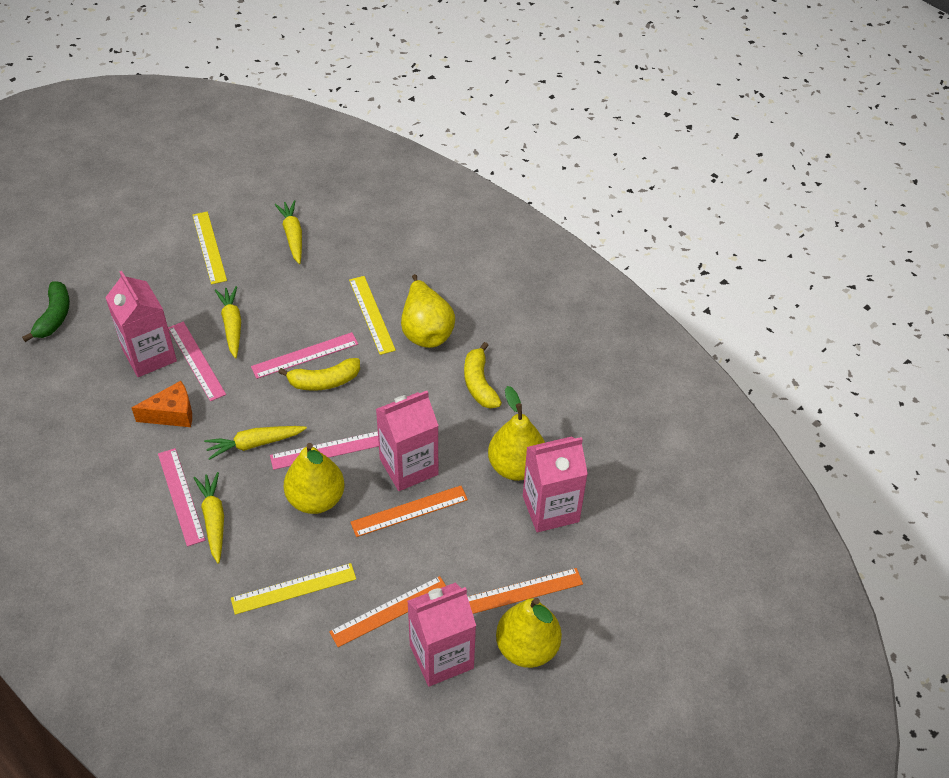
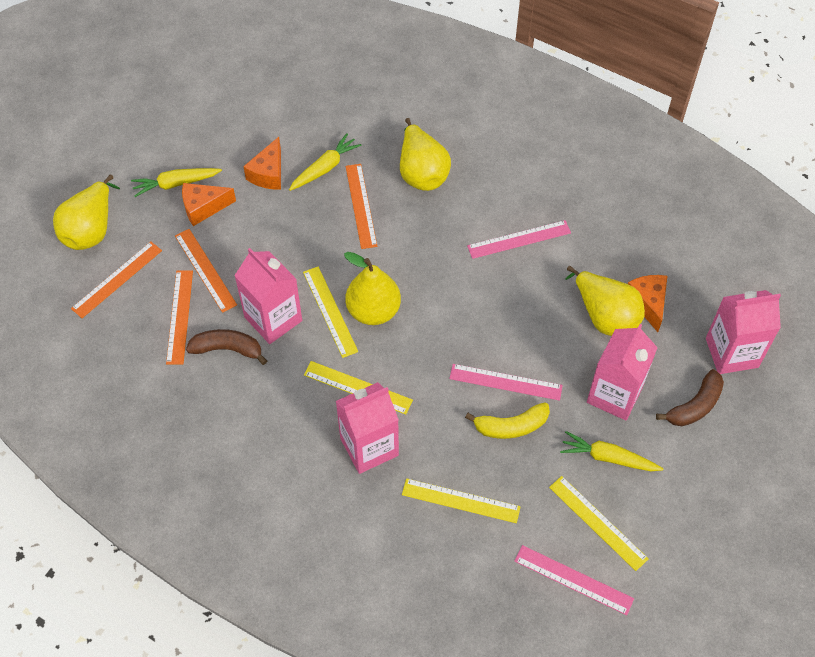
brown banana: none = 0 -> [186,329,267,365] [656,369,724,426] = 2
green banana: [22,281,70,342] = 1 -> none = 0
orange cheese: [132,381,192,427] = 1 -> [182,183,236,226] [243,137,281,190] [628,275,667,332] = 3
orange ruler: [329,576,446,647] [350,486,468,537] [468,568,583,614] = 3 -> [71,242,162,318] [166,270,193,365] [175,229,237,313] [346,164,377,249] = 4
pink ruler: [158,448,205,547] [168,322,226,401] [251,332,358,379] [270,431,379,470] = 4 -> [449,364,563,401] [467,220,571,259] [515,545,634,615] = 3
yellow banana: [278,358,360,391] [464,342,502,409] = 2 -> [465,402,550,439] = 1
yellow carrot: [194,472,224,564] [204,426,307,460] [215,286,241,358] [274,200,302,264] = 4 -> [131,168,222,197] [289,133,362,191] [560,431,663,471] = 3
yellow ruler: [193,212,227,284] [231,563,356,615] [349,276,396,355] = 3 -> [303,267,358,358] [304,361,413,414] [402,478,521,523] [549,476,649,571] = 4

